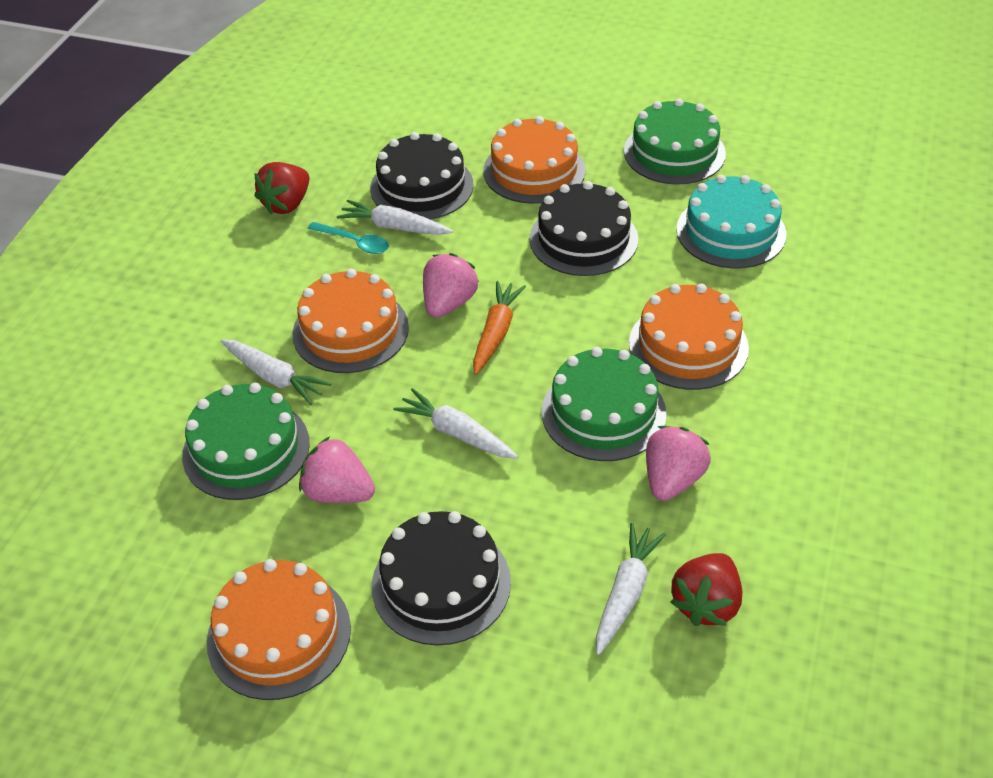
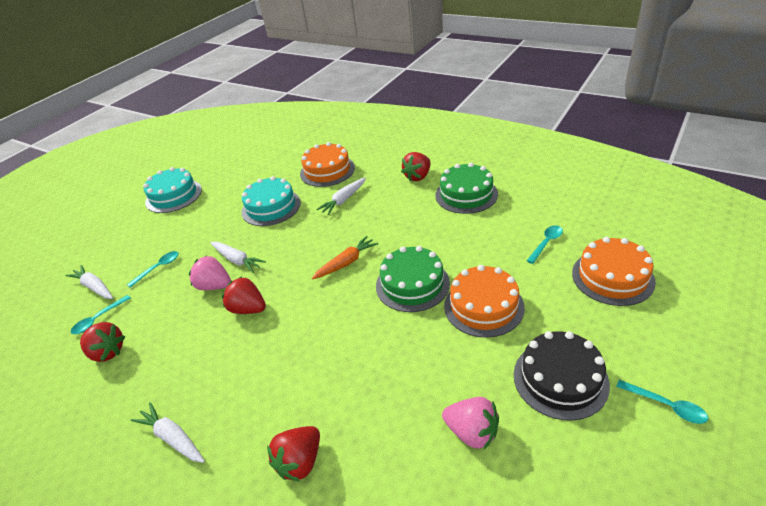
black cake: [370,132,473,219] [372,511,511,645] [529,181,639,276] = 3 -> [514,331,610,421] = 1
green cake: [182,383,310,500] [542,347,667,461] [624,98,726,185] = 3 -> [376,246,450,312] [435,163,498,214] = 2
orange cake: [207,559,351,700] [293,269,409,373] [483,116,586,204] [629,284,749,390] = 4 -> [300,142,355,187] [444,265,525,338] [572,237,656,306] = 3
pink strawberry: [299,437,375,503] [423,253,479,318] [646,426,711,501] = 3 -> [189,256,231,290] [442,397,499,449] = 2
red strawberry: [254,162,310,214] [671,553,742,626] = 2 -> [80,322,125,362] [222,277,266,314] [267,426,320,482] [401,152,431,182] = 4
turquoise cake: [676,175,786,269] = 1 -> [143,167,202,213] [242,176,301,226] = 2
turquoise spoon: [308,222,389,254] = 1 -> [71,295,131,334] [127,251,178,288] [527,225,563,264] [616,380,708,424] = 4

